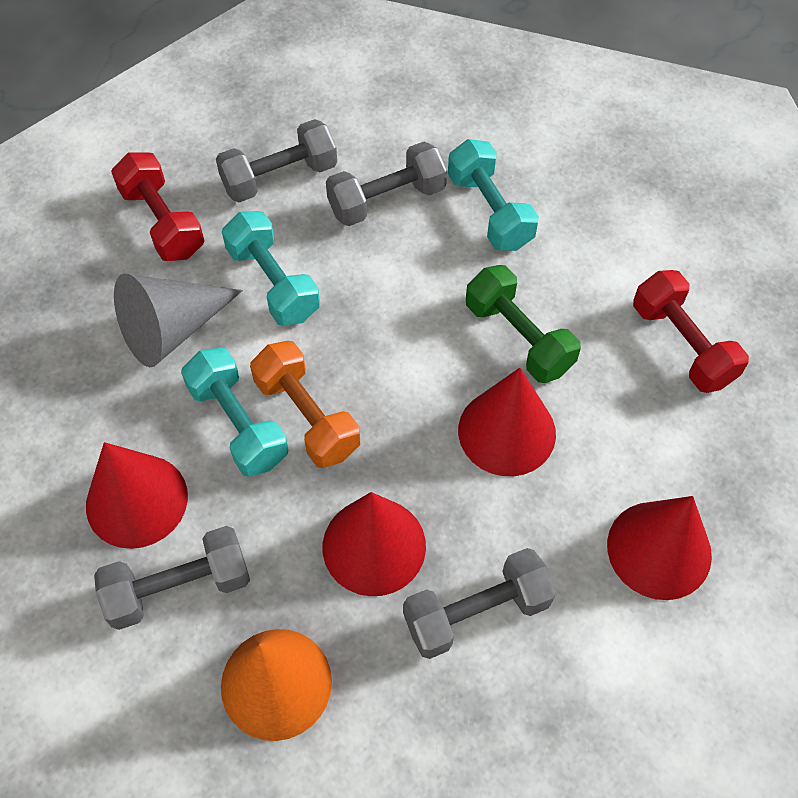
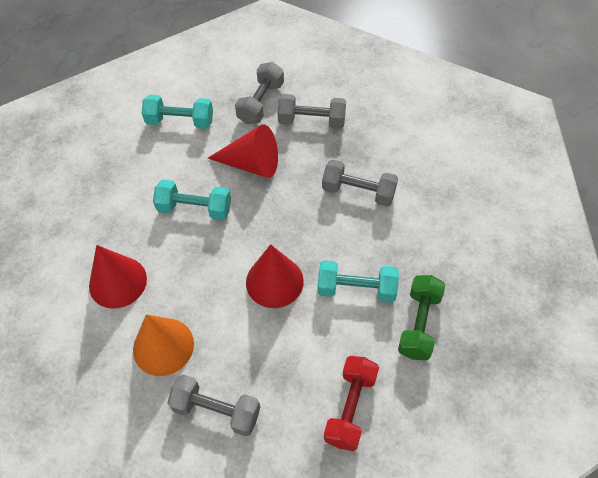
grey cone: [114,274,243,367] = 1 -> none = 0
orange dumbbell: [250,341,360,468] = 1 -> none = 0
red cone: [86,442,188,549] [323,492,426,596] [458,368,556,476] [607,496,712,600] = 4 -> [89,245,147,309] [208,124,278,178] [246,244,304,308] = 3
red dumbbell: [111,153,205,261] [633,270,749,393] = 2 -> [324,356,379,451] = 1

